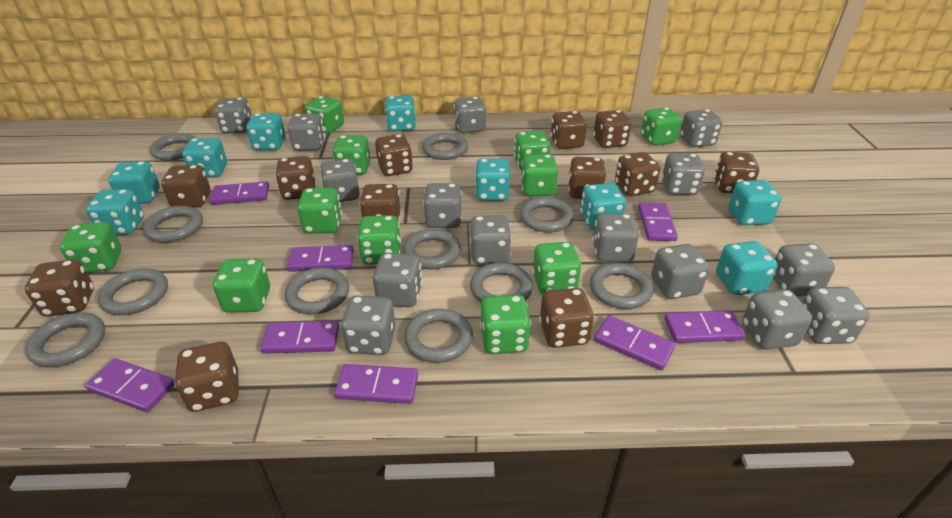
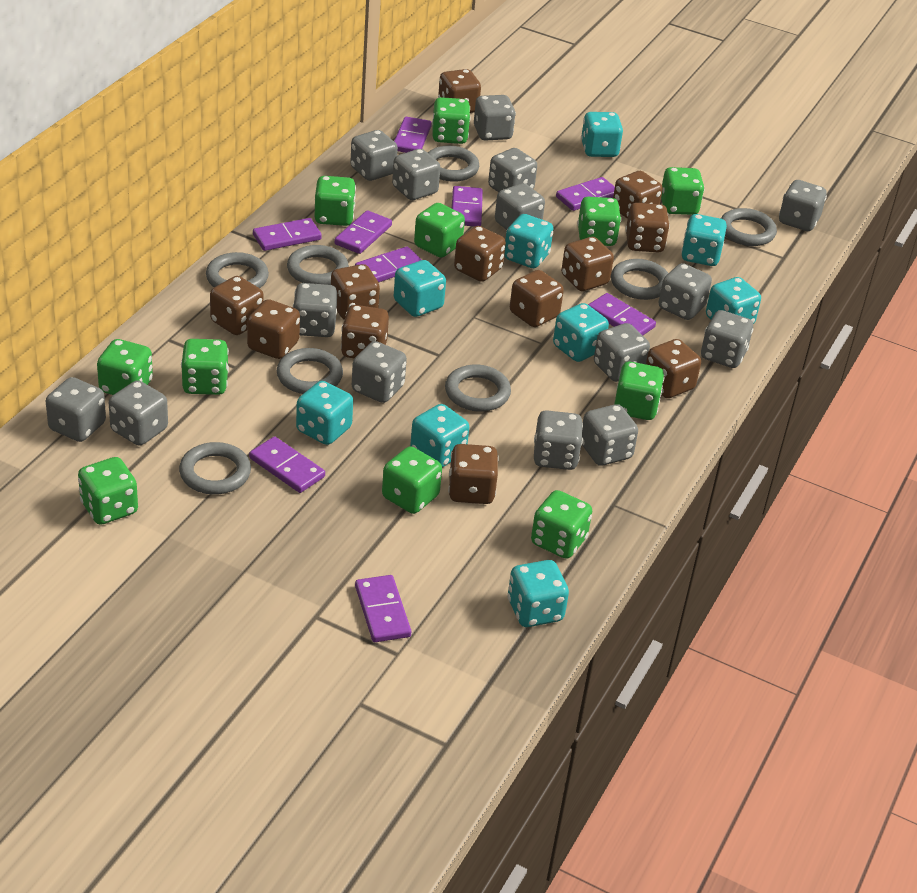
grey ring: [25,313,105,368] [98,268,168,315] [143,206,203,243] [150,133,196,161] [284,268,349,314] [403,229,461,269] [404,309,473,363] [422,133,468,160] [470,262,533,303] [520,197,574,233] [590,263,654,309] = 11 -> [179,442,251,495] [206,252,269,288] [277,348,343,394] [287,245,349,285] [428,146,479,182] [445,364,511,412] [611,259,668,300] [721,208,777,246] = 8
purple domino: [85,359,175,412] [210,181,269,205] [260,321,339,354] [287,245,354,272] [334,364,418,404] [594,315,675,370] [638,202,678,241] [665,310,746,343] = 8 -> [249,436,325,493] [253,218,322,251] [334,210,392,254] [355,246,422,282] [355,575,411,642] [394,117,432,153] [452,186,483,227] [556,177,615,211] [588,293,656,335] = 9

